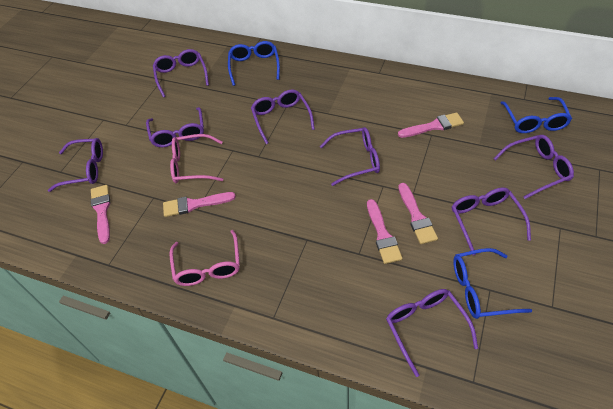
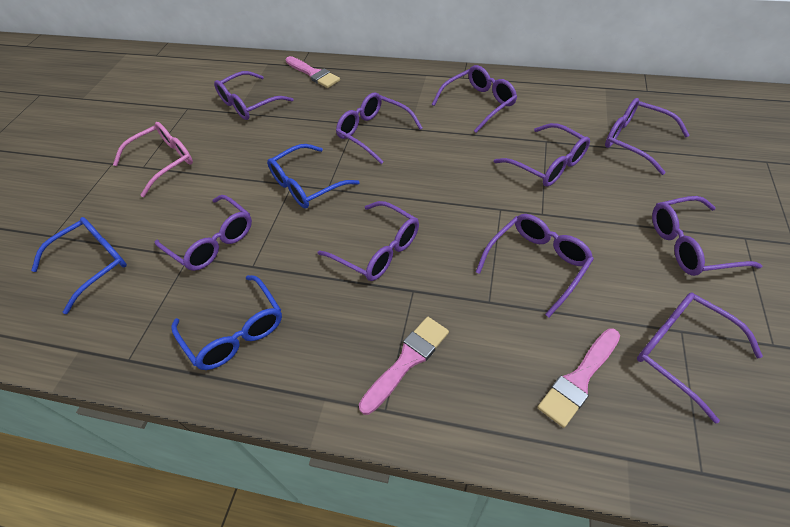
pink brush: [91,185,111,244] [163,192,236,217] [367,199,403,264] [398,112,464,138] [398,183,438,244] = 5 -> [286,56,340,88] [359,317,449,415] [538,328,620,428] = 3
pink glasses: [170,134,223,183] [170,230,240,286] = 2 -> [113,122,193,197] = 1
purple glasses: [48,138,103,192] [146,107,204,147] [153,49,209,97] [251,89,315,144] [320,127,380,186] [386,289,478,377] [452,188,531,255] [494,135,574,199] = 8 -> [155,195,252,271] [214,71,294,120] [318,201,419,281] [336,93,423,164] [432,65,517,133] [476,214,594,317] [494,123,590,187] [605,98,690,175] [637,293,763,424] [652,196,762,276] = 10

